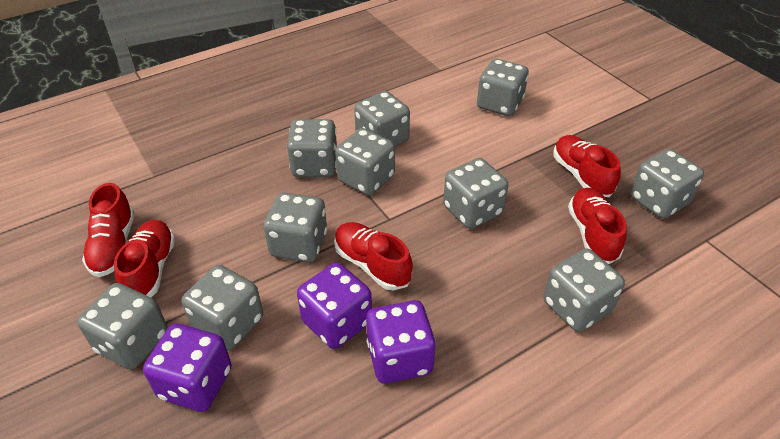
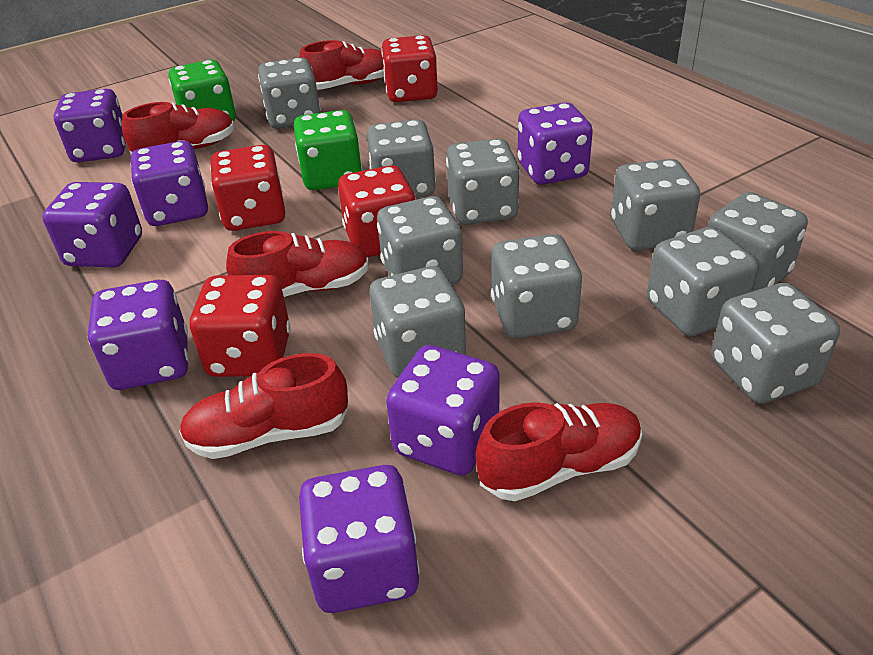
green dice: none = 0 -> [169,60,236,121] [294,110,362,190] = 2
purple dice: [143,323,232,412] [297,263,372,349] [366,300,436,384] = 3 -> [42,182,142,268] [54,89,126,162] [88,280,189,390] [130,141,208,226] [299,465,420,613] [386,345,500,475] [517,102,593,185] = 7
red dice: none = 0 -> [190,275,291,377] [210,145,285,231] [338,165,416,257] [381,35,438,102] = 4

